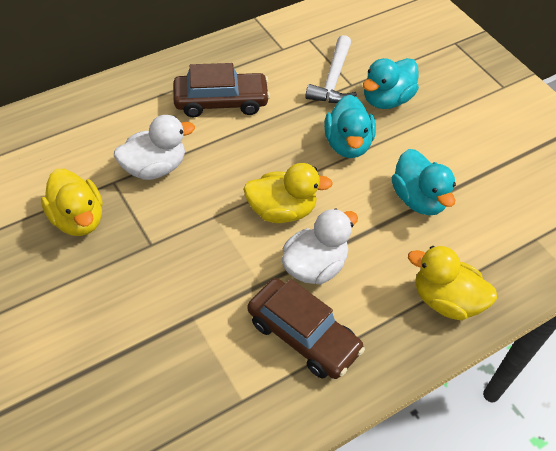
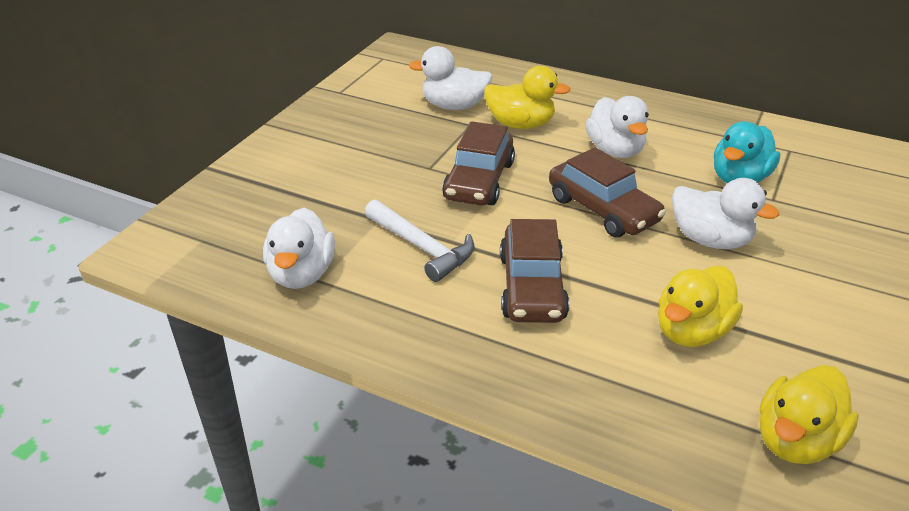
brown car: [173,63,270,117] [248,278,365,379] = 2 -> [442,121,515,206] [500,219,569,323] [549,147,666,237] = 3
turquoise duck: [324,95,376,158] [363,58,419,109] [392,149,456,215] = 3 -> [714,121,781,184] = 1
white duck: [114,115,195,180] [282,208,358,285] = 2 -> [263,208,335,289] [409,46,493,110] [585,96,649,158] [672,178,779,249] = 4

